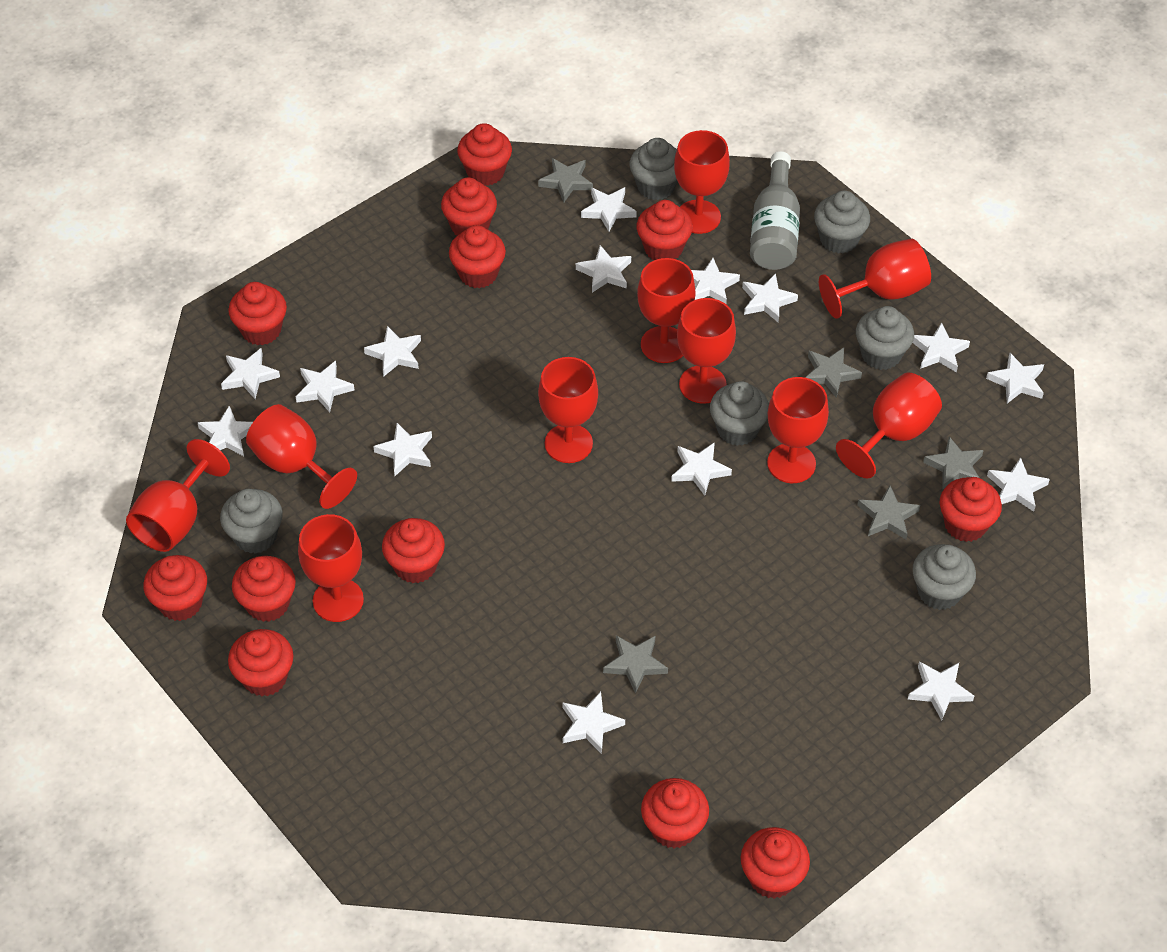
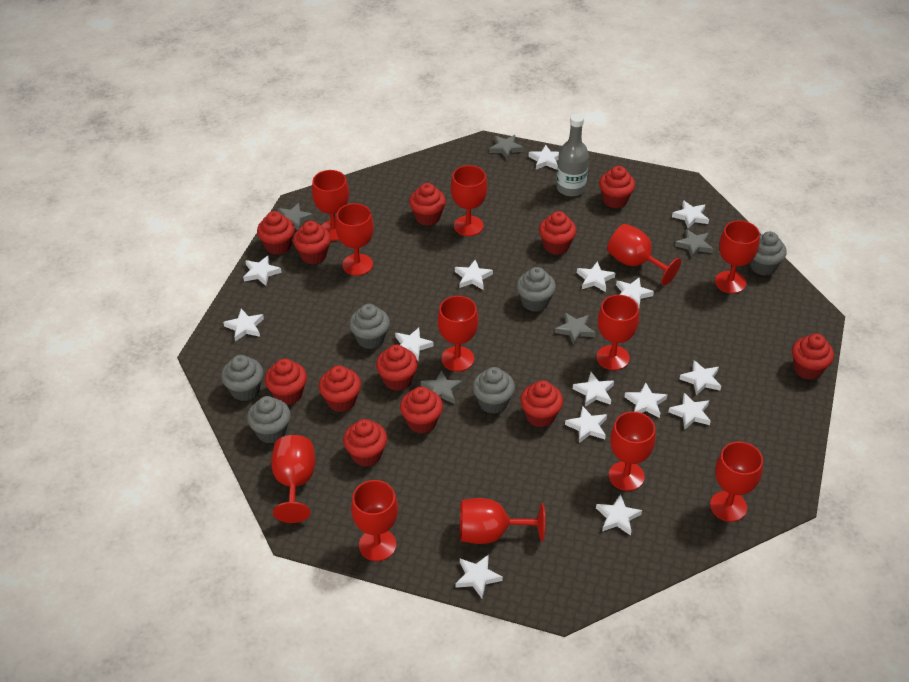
red goblet: [126,439,230,552] [246,404,357,509] [298,514,364,622] [538,357,598,463] [637,258,696,363] [674,130,730,234] [677,298,736,404] [767,377,829,483] [819,238,931,319] [836,373,942,479] = 10 -> [271,435,315,523] [312,170,349,241] [335,203,374,276] [351,480,398,561] [437,296,479,371] [451,165,487,236] [460,498,545,544] [597,295,639,370] [607,224,681,286] [609,412,656,491] [710,442,763,522] [715,220,760,293] = 12

